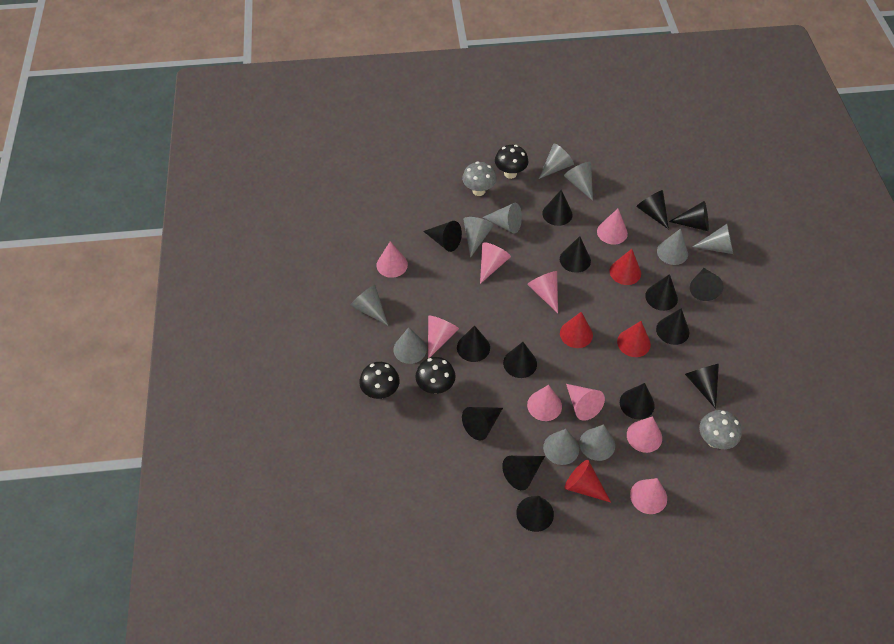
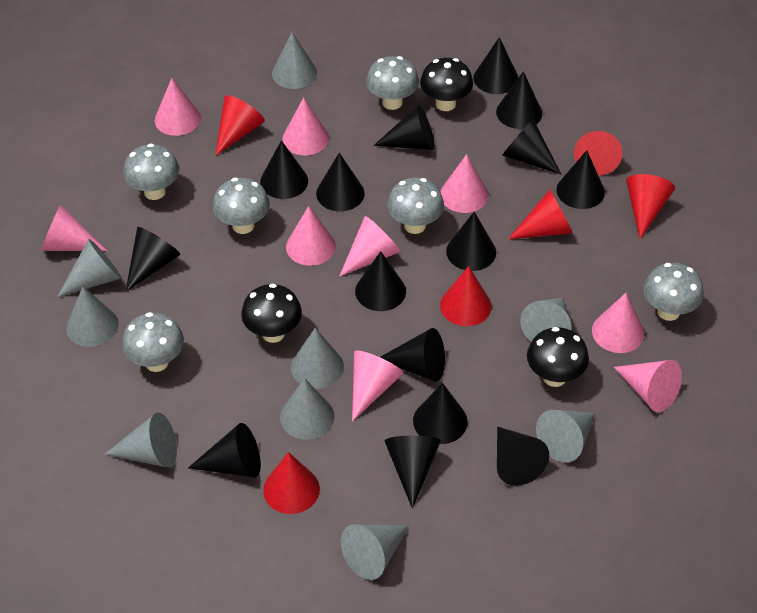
grey cone: [350,285,388,325] [393,327,427,364] [463,217,494,258] [482,203,522,234] [539,143,574,179] [543,429,579,465] [564,162,593,201] [579,424,615,461] [657,229,688,265] [692,224,733,254] = 10 -> [57,239,122,297] [66,287,119,347] [104,413,177,468] [272,32,317,89] [280,378,334,440] [291,328,344,389] [341,524,409,580] [520,298,572,342] [536,410,595,462] = 9
grey mushroom: [462,161,497,196] [699,410,742,449] = 2 -> [122,312,184,372] [123,144,179,200] [213,178,270,234] [366,56,419,110] [387,178,444,234] [644,263,704,321] = 6
red cone: [560,312,593,348] [565,460,611,502] [610,249,641,285] [617,321,651,357] = 4 -> [215,95,265,156] [263,452,320,514] [440,266,491,326] [508,190,573,239] [574,131,623,176] [626,174,675,239] = 6

